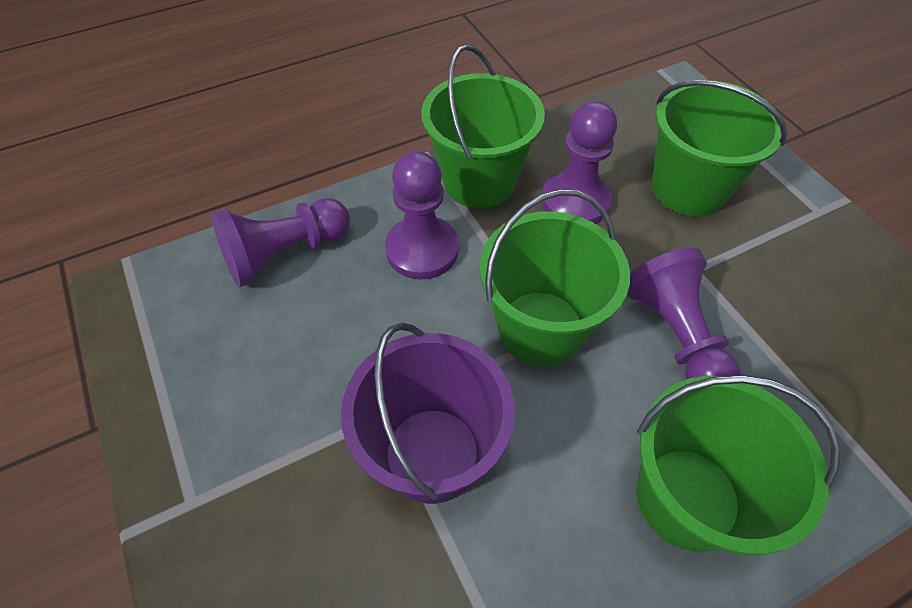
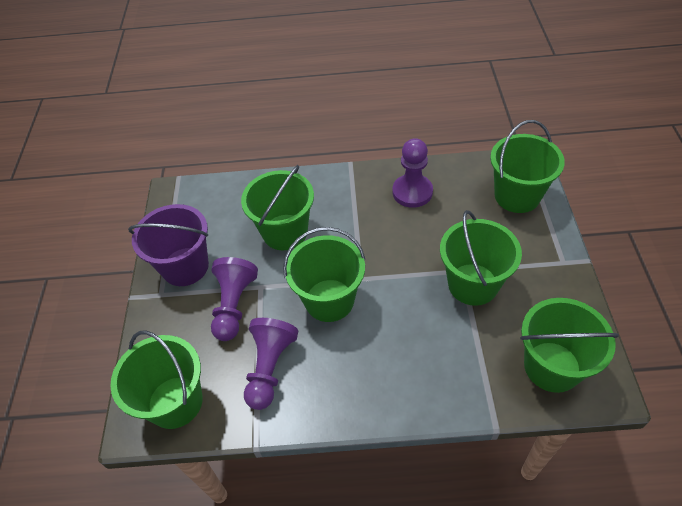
green bucket: [421,44,545,208] [480,189,630,366] [637,375,841,555] [652,80,788,216] = 4 -> [110,330,203,429] [241,165,314,250] [283,227,365,322] [440,210,522,306] [490,120,565,213] [520,298,619,393] = 6
purple pawn: [211,198,350,287] [385,151,459,280] [542,101,617,224] [627,248,741,379] = 4 -> [211,257,258,341] [244,318,298,410] [392,138,433,208] = 3

